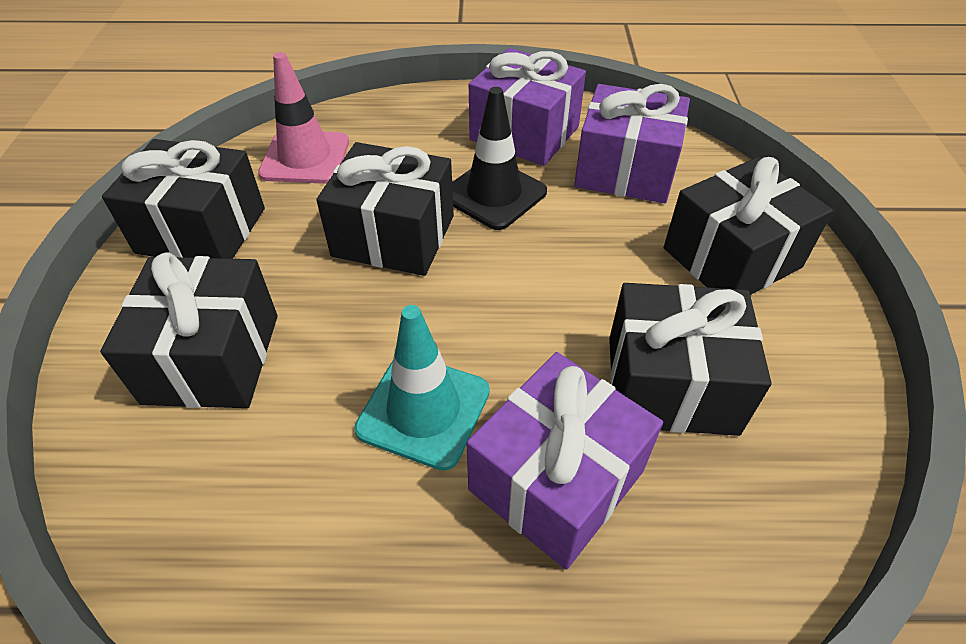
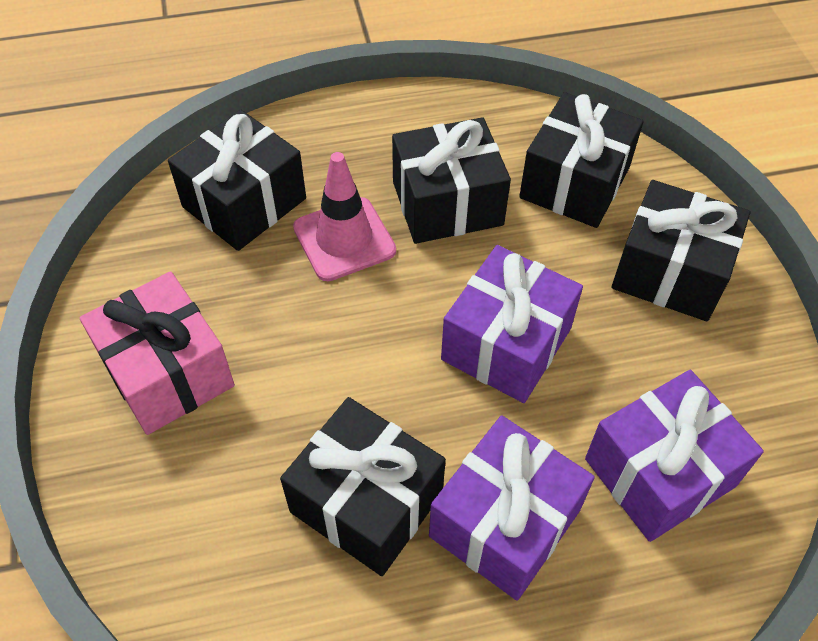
black traffic cone: [452,87,547,230] = 1 -> none = 0
pink gift: none = 0 -> [80,271,235,435] = 1
turquoise traffic cone: [354,305,490,471] = 1 -> none = 0

